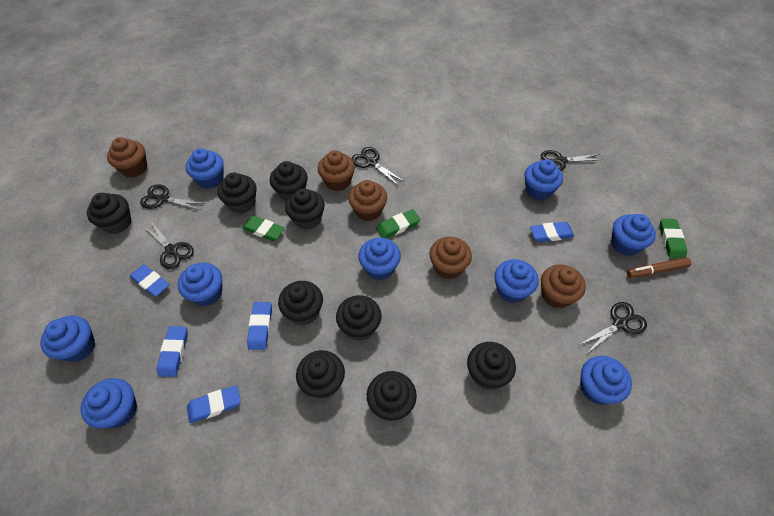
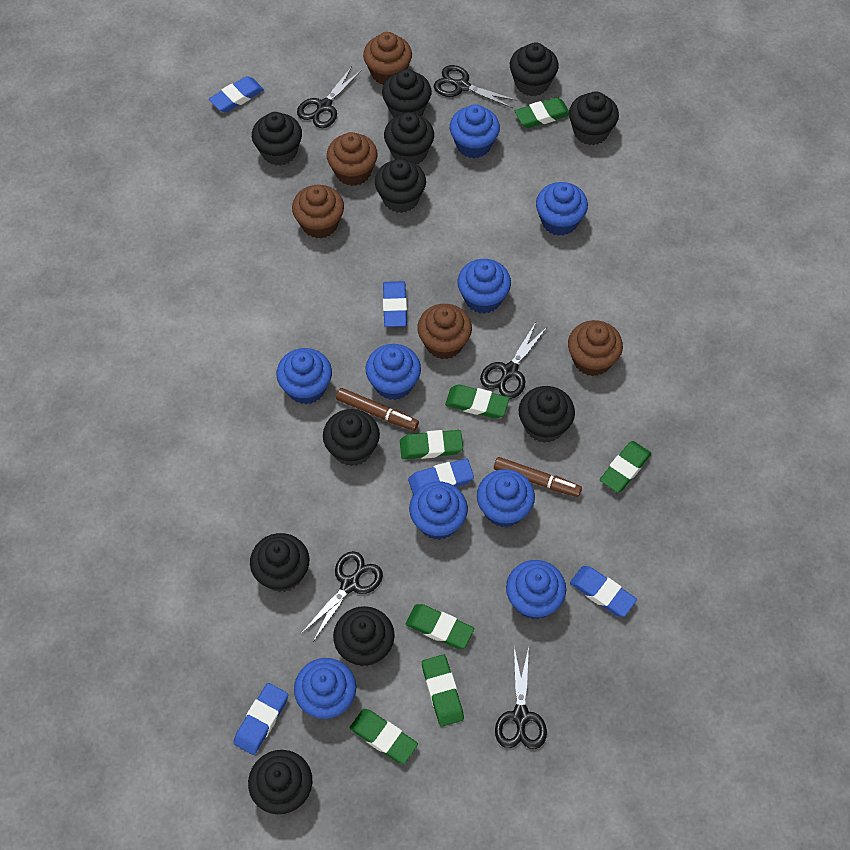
black cupcake: [87,193,131,234] [217,173,256,214] [270,161,308,201] [278,281,323,326] [285,188,325,230] [296,350,345,399] [336,295,382,341] [367,371,417,421] [467,342,516,390] = 9 -> [248,750,312,814] [250,533,309,592] [252,112,302,166] [323,409,380,466] [333,606,395,666] [375,159,426,213] [382,69,431,117] [384,112,434,164] [510,42,559,96] [518,386,575,443] [569,91,619,145] = 11
brown marker: [627,257,692,278] = 1 -> [336,388,419,431] [494,457,582,497] = 2
green eraser: [242,216,285,241] [376,209,420,238] [659,219,687,259] = 3 -> [350,709,418,764] [400,430,463,459] [406,604,474,649] [422,655,464,727] [445,385,509,419] [515,97,569,128] [600,441,651,493] = 7

